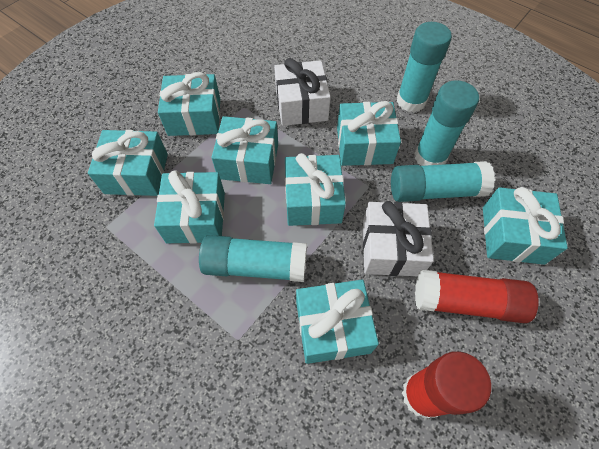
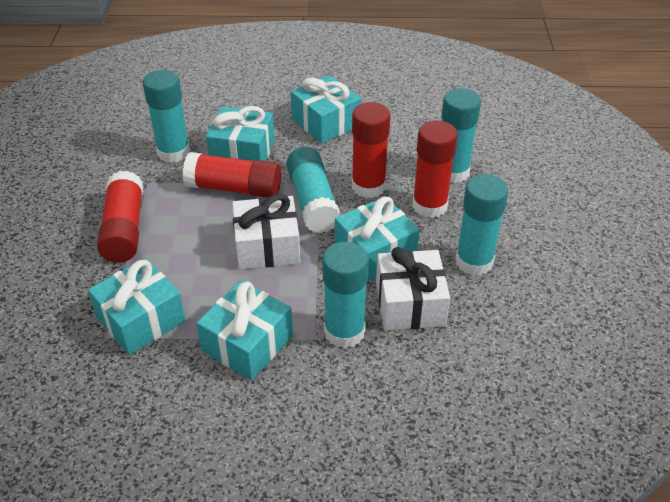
red glue stick: [402,351,491,419] [415,270,538,323] = 2 -> [97,171,143,262] [182,152,281,198] [352,102,391,198] [412,121,458,218] = 4
turquoise gift: [88,130,168,196] [154,170,225,244] [158,72,220,136] [211,116,278,184] [285,153,346,226] [296,280,379,364] [337,101,401,166] [483,187,568,265] = 8 -> [88,258,186,355] [196,280,293,380] [206,106,275,161] [291,75,361,144] [335,197,419,281] = 5
turquoise glue stick: [199,235,307,282] [391,161,495,202] [397,22,452,113] [414,80,479,166] = 4 -> [143,70,190,163] [286,147,340,233] [322,242,369,348] [442,88,481,183] [455,174,508,276] = 5

